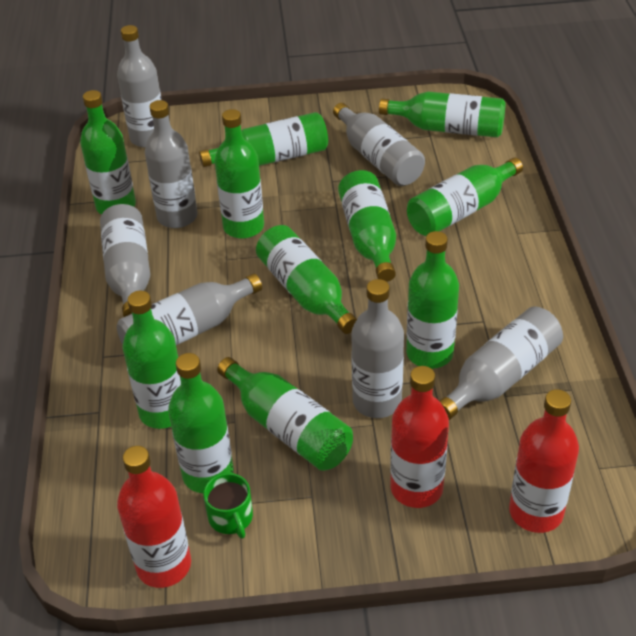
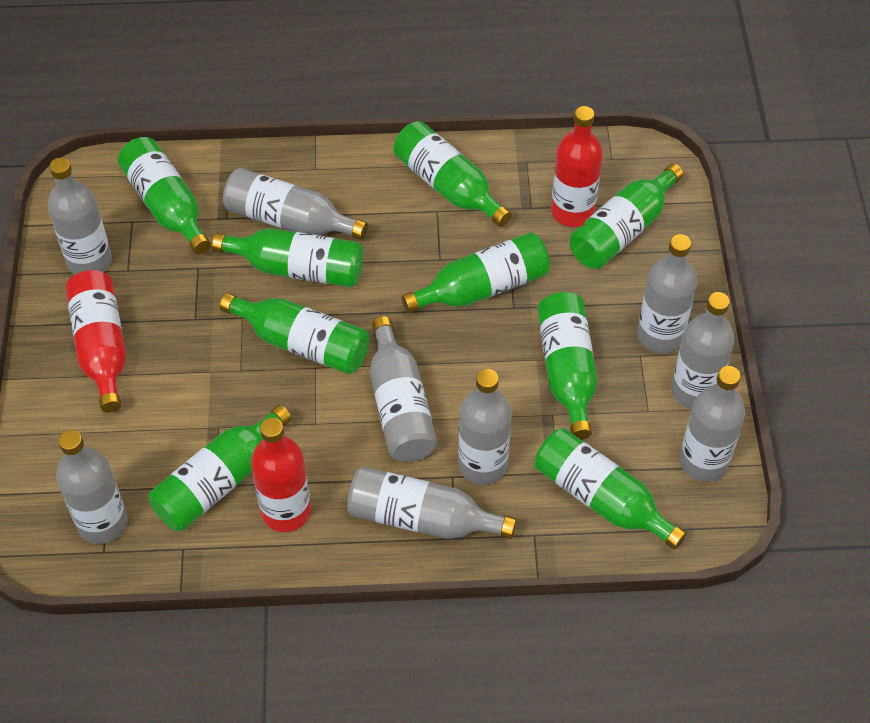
green bottle: [80,90,136,215] [123,291,181,429] [168,353,234,493] [199,112,328,167] [214,109,264,239] [217,357,353,471] [256,225,357,334] [338,170,396,282] [379,92,506,138] [406,231,459,369] [407,157,523,236] = 11 -> [118,137,211,254] [149,405,292,531] [212,228,363,287] [220,292,369,374] [394,121,512,227] [402,232,550,313] [534,428,687,550] [537,292,597,440] [569,164,683,269] = 9
green mug: [203,473,253,539] = 1 -> none = 0
grey bottle: [100,204,150,317] [117,25,162,148] [117,273,262,345] [145,100,198,228] [333,103,425,186] [351,279,404,418] [440,306,563,420] = 7 -> [48,158,112,275] [56,430,128,544] [223,168,368,240] [347,466,516,539] [370,316,437,462] [458,369,512,485] [637,234,697,353] [671,292,735,409] [679,366,745,482] = 9

